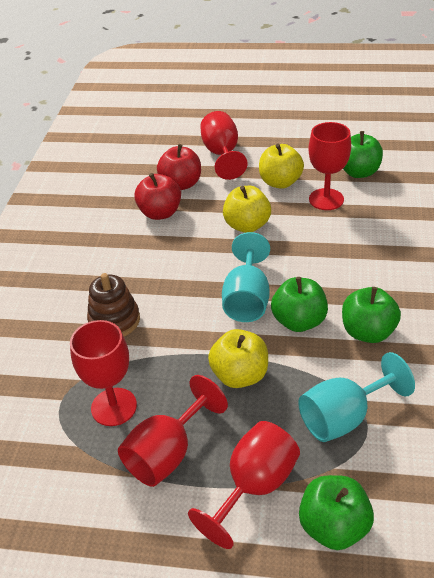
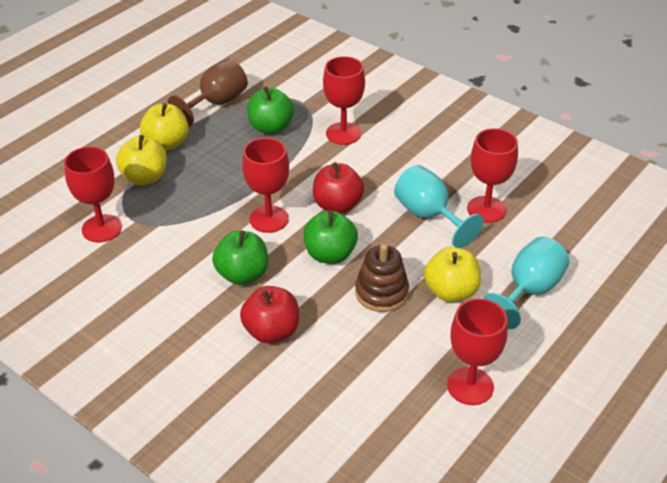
brown goblet: none = 0 -> [168,59,248,127] = 1
green apple: [271,277,328,332] [299,475,374,550] [342,287,401,343] [343,131,383,178] = 4 -> [212,230,268,285] [247,86,294,134] [303,210,358,264] = 3

